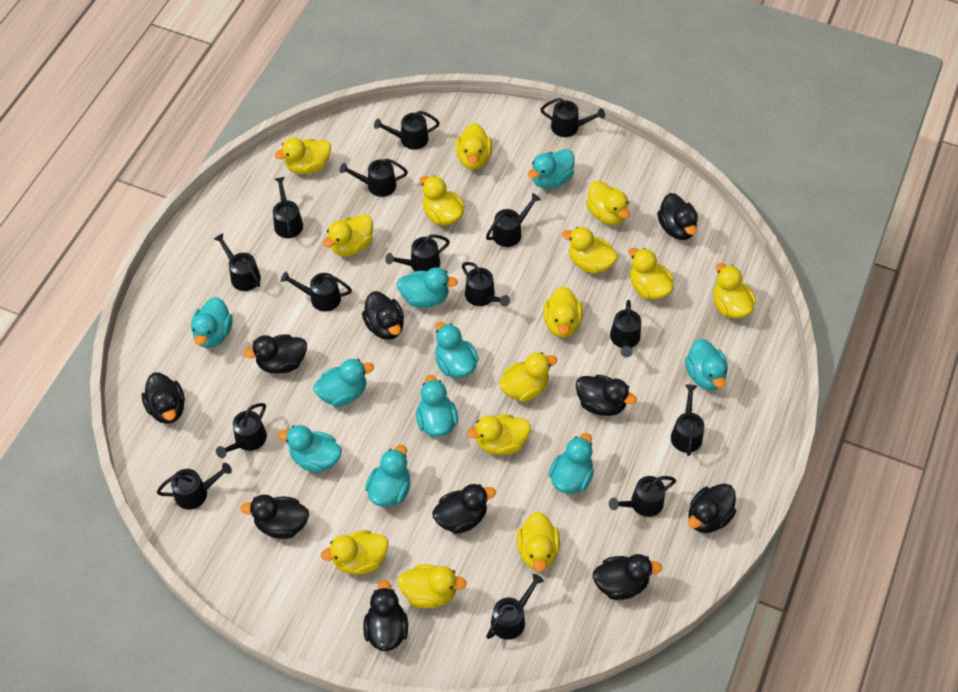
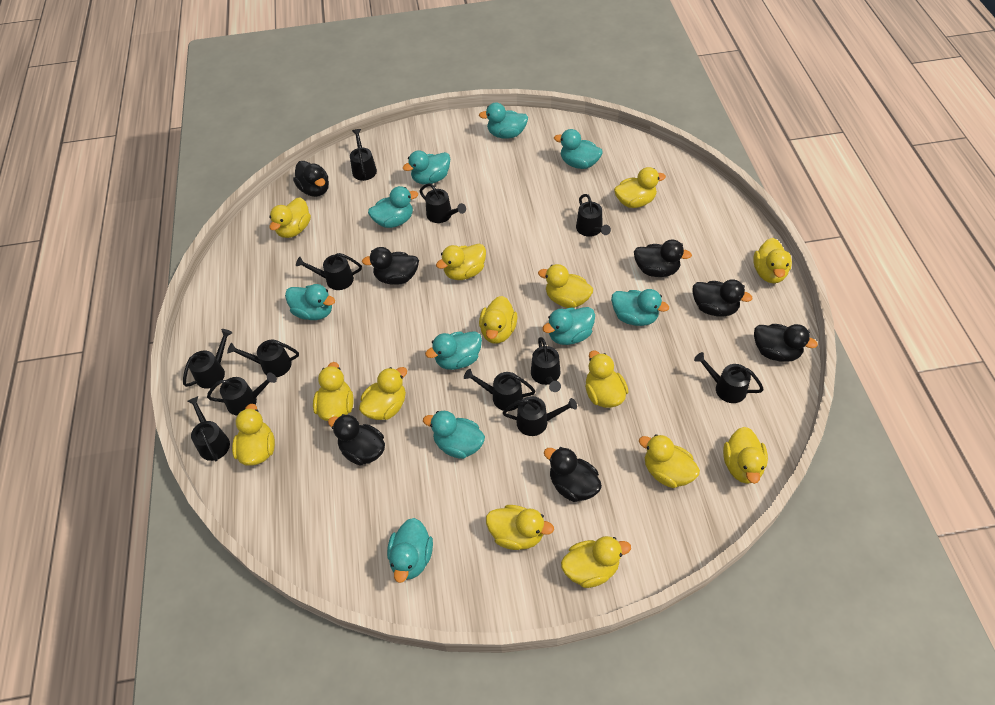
black duck: [142,372,185,424] [241,495,309,539] [244,335,307,374] [362,291,404,340] [363,580,408,651] [432,484,496,534] [576,375,637,416] [593,554,662,600] [657,193,698,240] [688,484,736,533] = 10 -> [293,161,329,197] [328,414,385,466] [362,247,419,285] [544,447,602,502] [634,240,692,277] [692,279,752,317] [754,324,818,362] = 7
black watering can: [157,463,232,510] [214,233,261,291] [216,403,267,458] [273,177,303,238] [281,271,352,311] [340,159,408,197] [374,111,440,150] [385,234,450,271] [462,262,510,307] [486,193,541,247] [486,574,544,640] [541,98,605,137] [609,476,676,517] [610,300,641,357] [671,384,704,456] = 15 -> [183,329,232,388] [187,396,230,461] [207,373,277,416] [227,340,299,377] [296,253,362,290] [350,129,377,181] [419,184,466,223] [464,369,535,411] [503,396,577,436] [531,337,561,392] [576,194,611,237] [694,352,764,403] = 12

